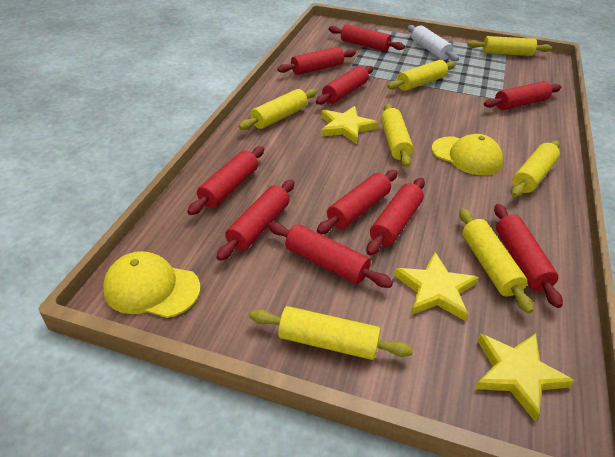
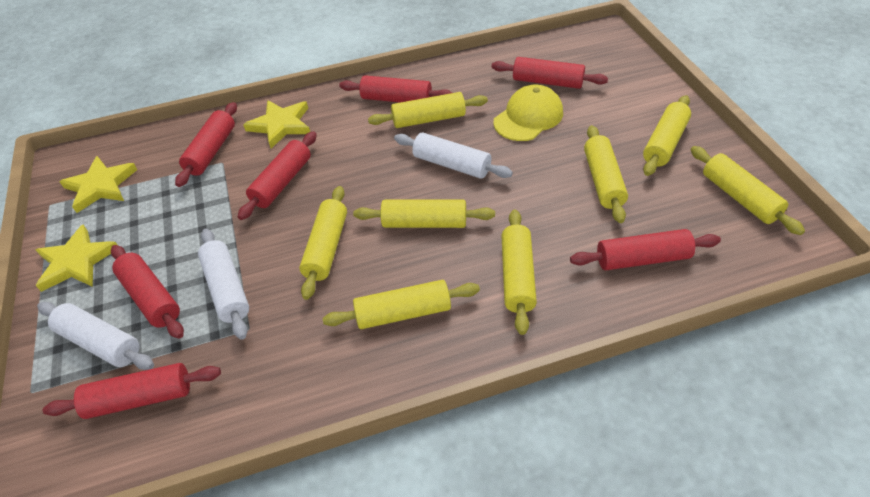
red rolling pin: [187,146,264,215] [216,180,295,261] [268,222,393,288] [277,47,356,75] [316,66,373,105] [317,170,398,234] [328,24,405,52] [367,178,425,256] [484,81,561,110] [494,204,563,308] = 10 -> [43,363,221,419] [111,245,184,339] [175,102,237,187] [238,131,317,220] [339,75,452,103] [492,57,608,89] [570,229,721,270] = 7
white rolling pin: [407,25,459,61] = 1 -> [37,302,154,370] [198,229,249,340] [394,133,513,179] = 3
yellow cap: [103,251,200,318] [432,134,503,175] = 2 -> [493,85,563,141] = 1
yellow rolling pin: [239,89,317,130] [249,306,413,360] [381,104,414,167] [387,60,456,91] [459,208,534,314] [467,36,552,56] [511,140,560,197] = 7 -> [299,186,347,300] [323,280,480,329] [353,200,495,228] [368,92,488,128] [501,209,537,335] [584,125,628,223] [643,95,691,176] [691,146,805,235] = 8

